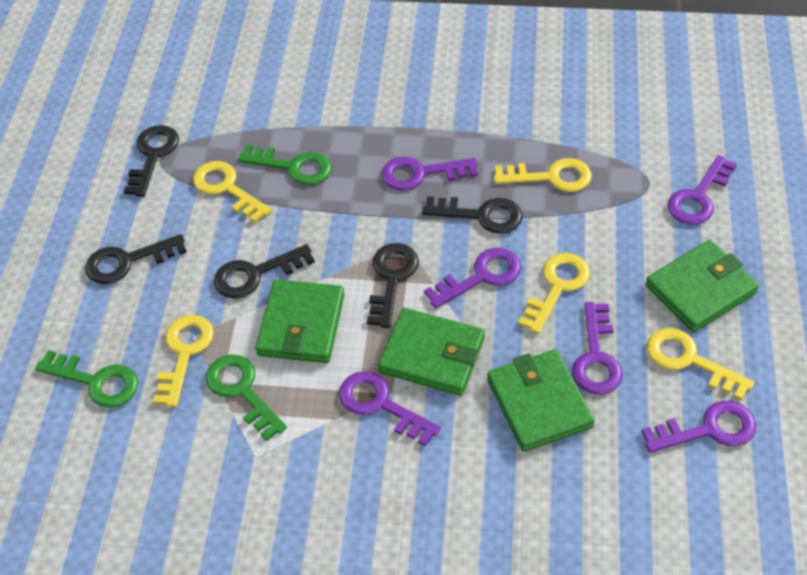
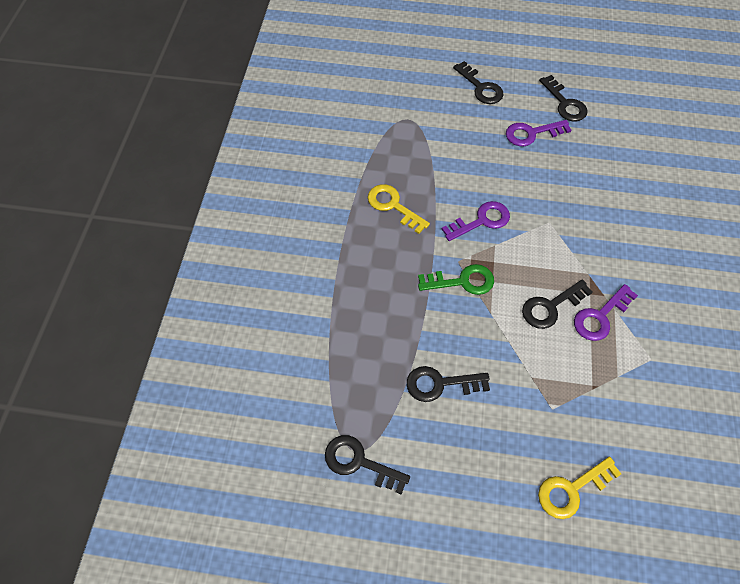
green key: [35,350,138,408] [206,354,287,441] [238,145,332,185] = 3 -> [418,264,494,295] = 1
green wallet: [255,279,344,363] [378,308,485,396] [487,349,595,452] [645,240,759,332] = 4 -> none = 0
purple key: [339,371,441,446] [381,157,478,191] [424,248,521,308] [572,302,623,395] [642,401,756,453] [668,155,737,224] = 6 -> [442,201,510,241] [506,120,572,146] [574,284,638,341] = 3
yellow key: [153,315,214,407] [193,161,271,223] [494,158,592,192] [518,253,590,334] [647,328,754,401] = 5 -> [368,184,430,234] [538,457,621,519] = 2

